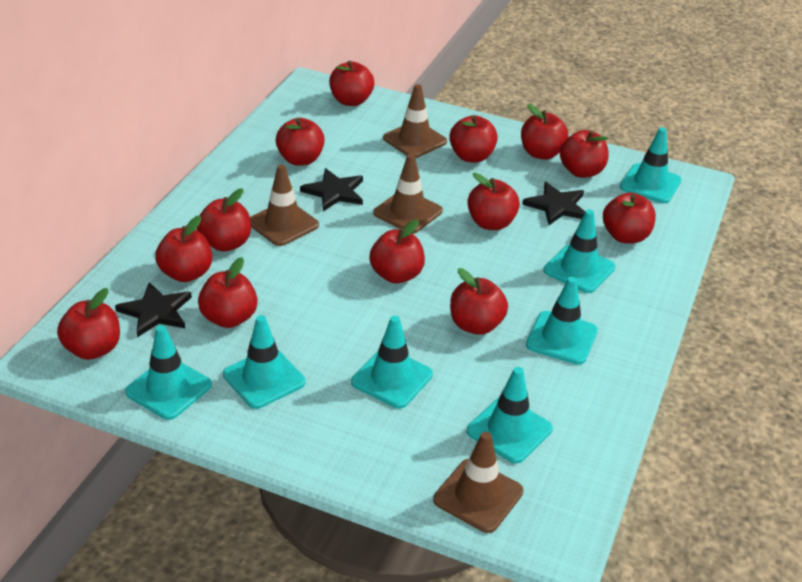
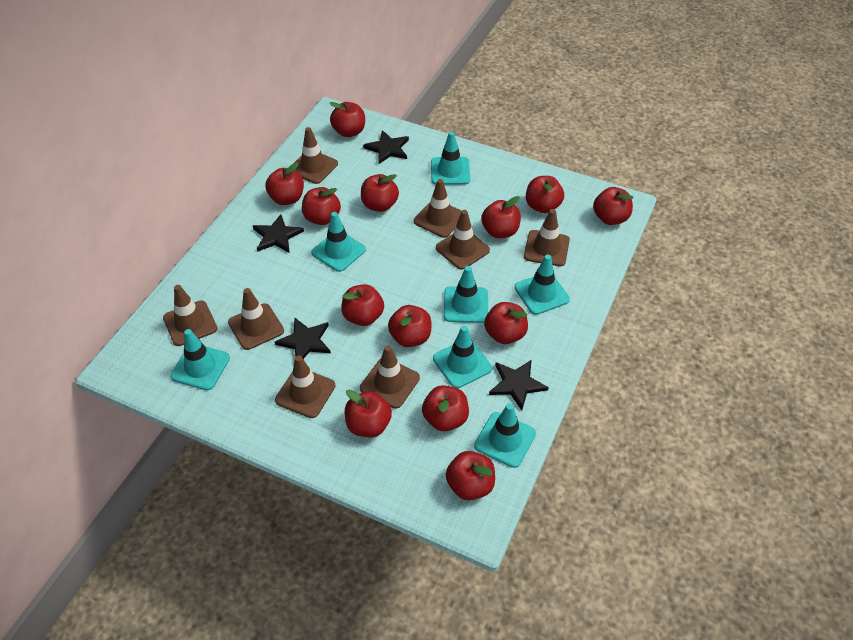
black star: [115,282,192,337] [300,168,363,211] [522,182,585,225] = 3 -> [253,214,304,253] [275,318,331,359] [363,130,409,164] [489,360,549,410] = 4
brown traffic cone: [250,165,319,246] [373,154,443,234] [383,84,447,158] [433,432,524,533] = 4 -> [163,285,217,346] [228,288,284,350] [275,355,335,418] [293,127,338,184] [360,345,420,409] [414,179,461,238] [436,210,490,270] [524,209,570,266] = 8

